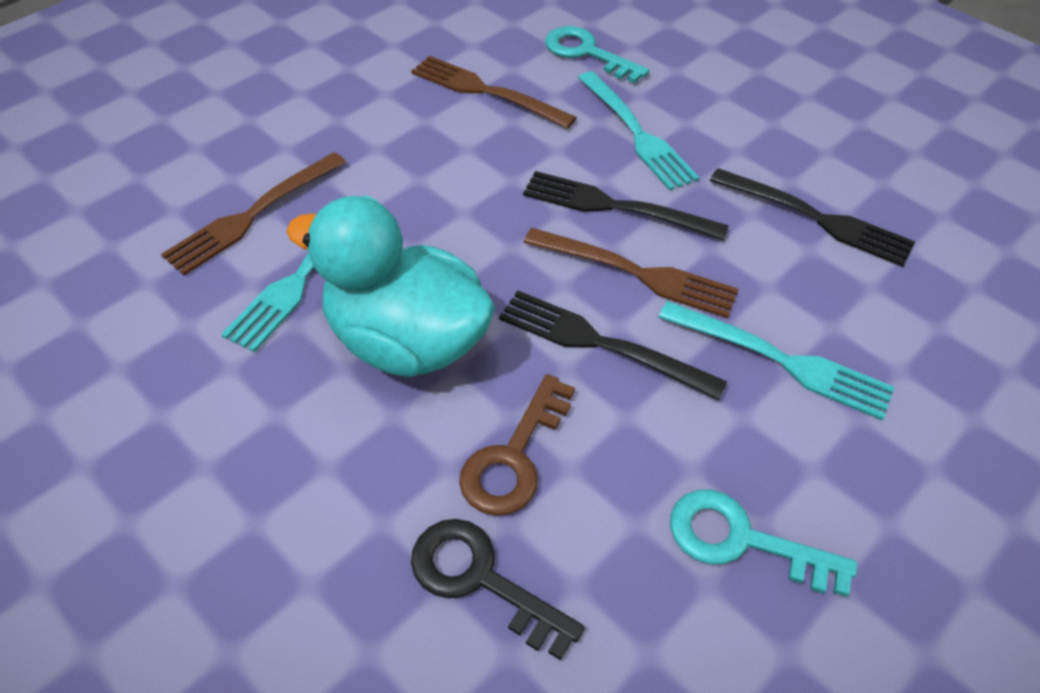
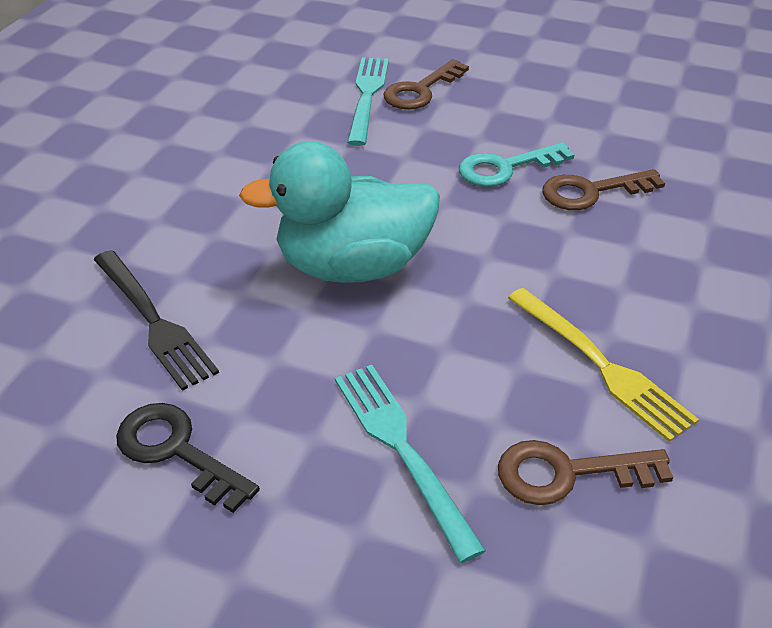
black fork: [499,291,727,401] [523,171,729,241] [710,168,915,267] = 3 -> [94,250,219,391] = 1
brown fork: [161,152,347,275] [411,56,577,129] [524,228,739,318] = 3 -> none = 0
brown key: [459,374,575,516] = 1 -> [384,59,469,109] [498,440,673,505] [542,169,665,210] = 3
turquoise fork: [221,195,379,352] [578,71,699,190] [658,301,895,421] = 3 -> [335,365,486,563] [347,57,389,146] = 2
turquoise key: [545,26,649,83] [670,490,857,597] = 2 -> [459,142,574,187] = 1
yellow fork: none = 0 -> [508,288,699,442] = 1

